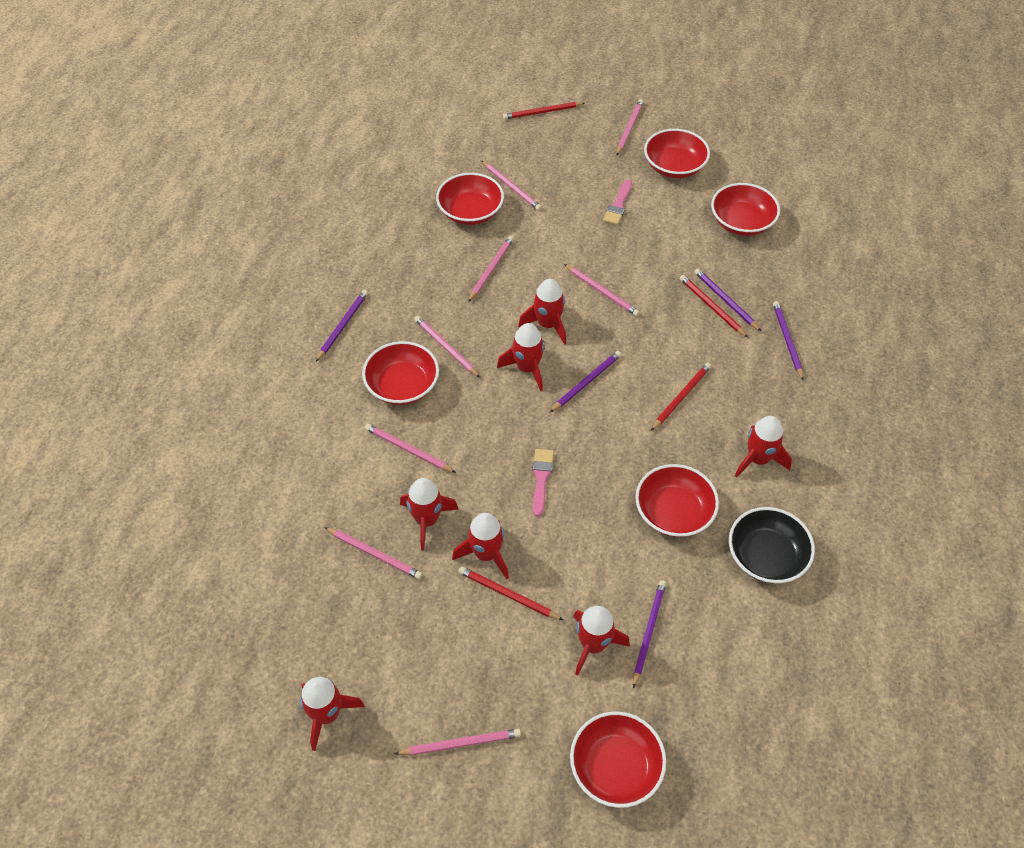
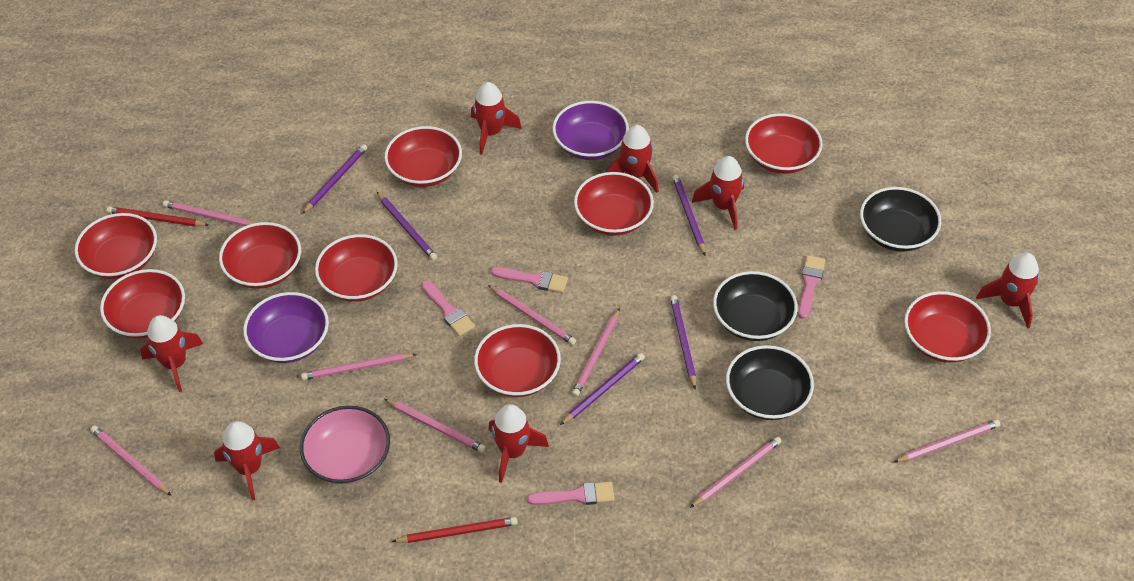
black bowl: [729,507,815,583] = 1 -> [713,271,798,341] [726,345,814,420] [860,187,941,252] = 3
pink bowl: none = 0 -> [300,406,390,484] = 1
pink brush: [532,449,554,517] [603,180,632,225] = 2 -> [421,280,475,337] [491,267,568,293] [527,482,614,505] [798,255,825,319] = 4
purple bowl: none = 0 -> [243,292,329,363] [553,101,629,160] = 2
red bowl: [362,341,439,405] [436,173,504,225] [570,711,666,808] [635,464,719,537] [644,129,710,178] [711,183,780,236] = 6 -> [75,213,157,279] [100,269,185,339] [219,222,301,289] [315,234,398,302] [385,126,462,187] [474,324,561,397] [574,172,654,236] [745,113,823,174] [904,291,991,363] = 9
red pencil: [458,566,563,620] [503,102,585,119] [651,363,711,431] [680,275,748,337] = 4 -> [107,206,209,227] [392,517,518,543] = 2

